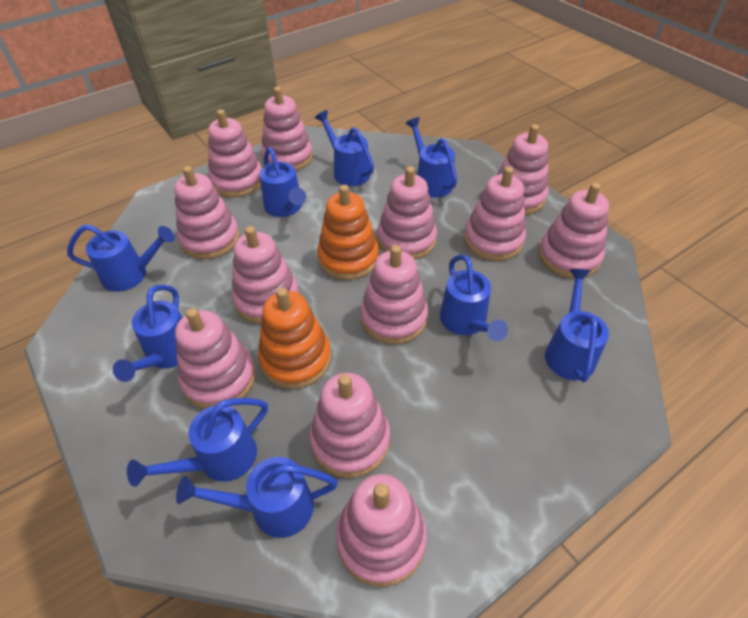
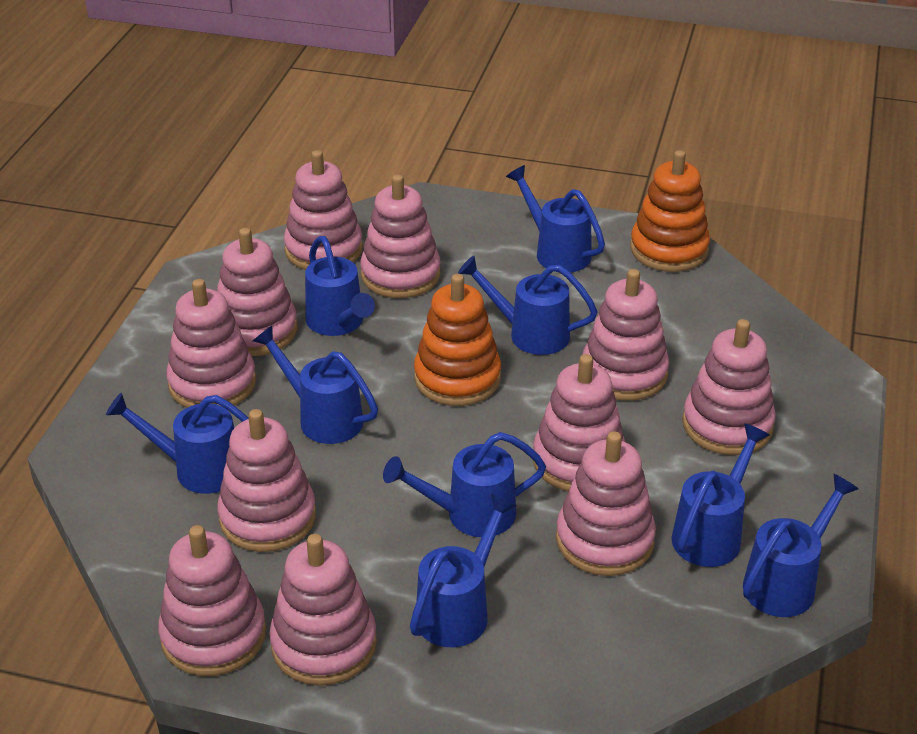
pink stacking toy: [174,166,239,259] [175,308,256,409] [208,109,262,198] [232,226,299,324] [261,87,313,171] [309,373,390,478] [336,474,427,587] [360,245,428,344] [377,166,437,260] [464,167,526,261] [497,124,548,215] [539,183,609,278] = 12 -> [158,525,266,676] [166,279,256,409] [217,228,298,356] [217,409,316,552] [269,534,377,686] [284,150,363,270] [360,174,440,298] [533,354,625,491] [556,431,656,576] [582,269,669,401] [682,319,776,455] = 11

